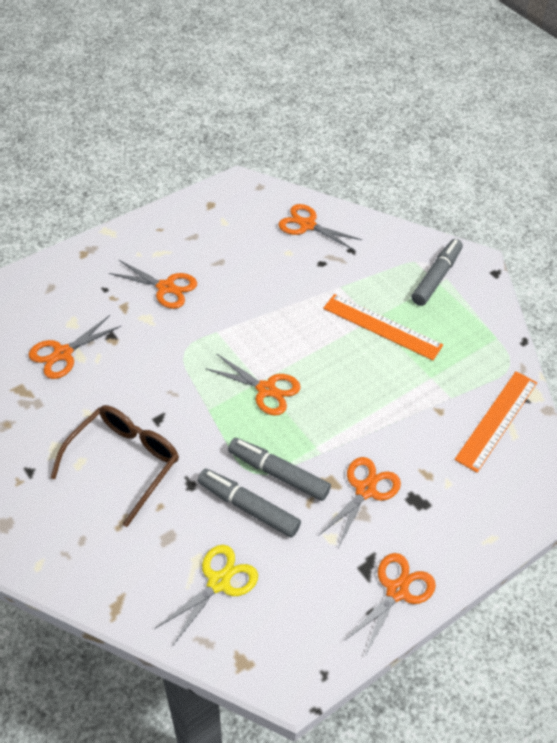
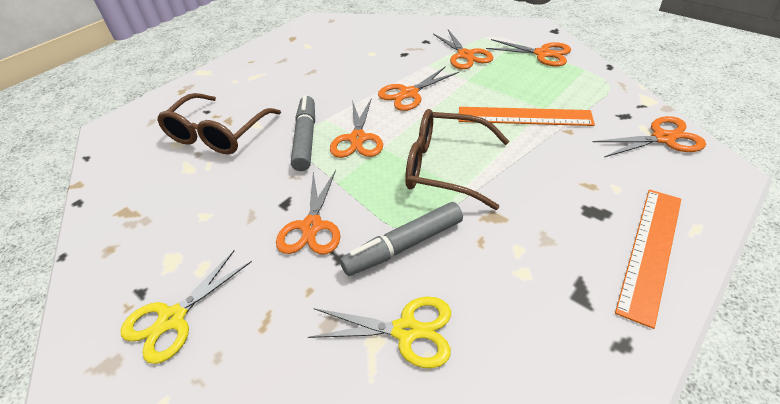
brown glasses: [50,405,179,527] = 1 -> [157,93,281,154] [405,109,509,210] = 2
grey marker: [198,469,301,537] [228,438,331,501] [412,239,463,306] = 3 -> [291,95,315,171] [340,202,463,276] = 2
yellow scissors: [154,545,258,645] = 1 -> [120,250,252,364] [308,297,451,368] = 2

